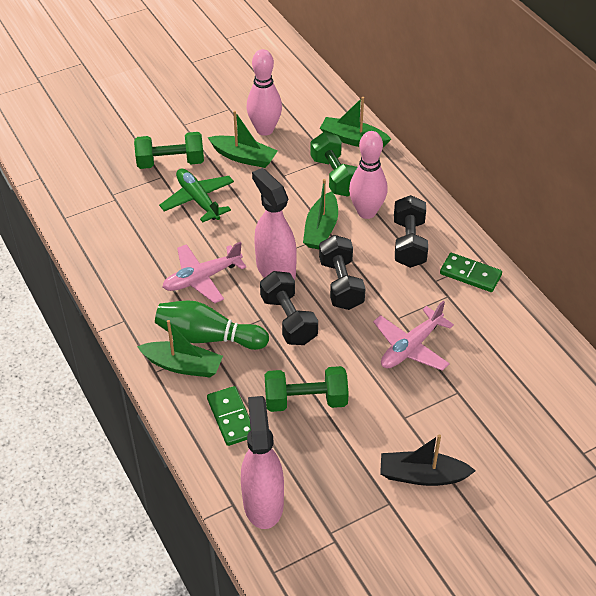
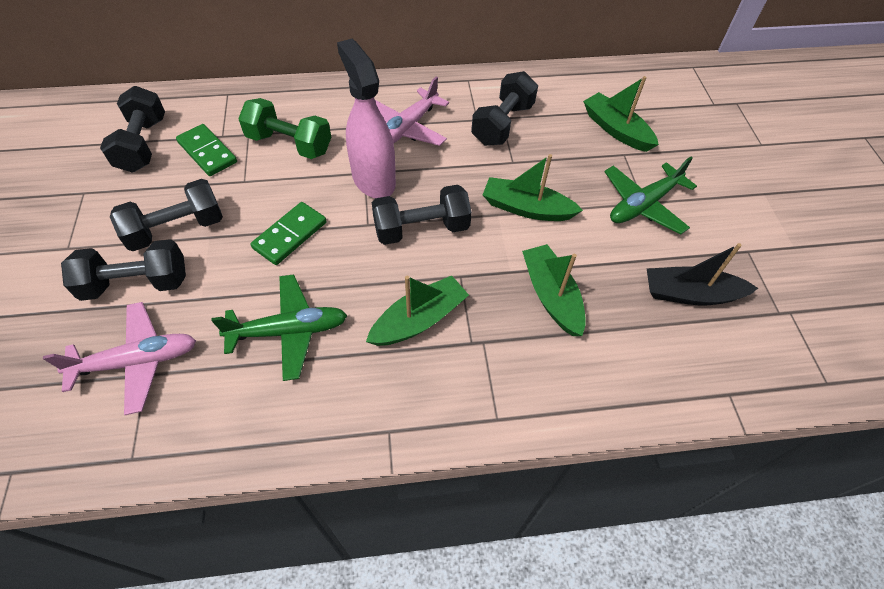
black dumbbell: [260,271,318,345] [319,235,366,310] [394,195,428,268] = 3 -> [61,239,186,301] [100,86,165,173] [110,179,223,251] [372,185,472,245] [471,71,538,146] = 5
green bowling pin: [155,300,269,350] = 1 -> none = 0
green dumbbell: [134,132,204,169] [265,366,349,412] [310,132,357,196] = 3 -> [238,98,331,159] = 1
green plane: [159,169,234,222] = 1 -> [211,274,347,381] [604,157,697,234] = 2
pink bowling pin: [246,49,282,136] [349,131,388,219] = 2 -> none = 0
pink spray bottle: [241,396,284,529] [252,168,297,280] = 2 -> [337,39,396,198] = 1

